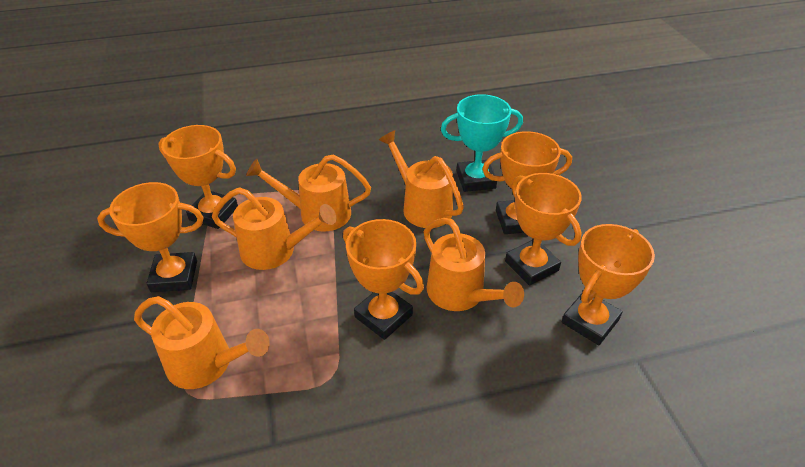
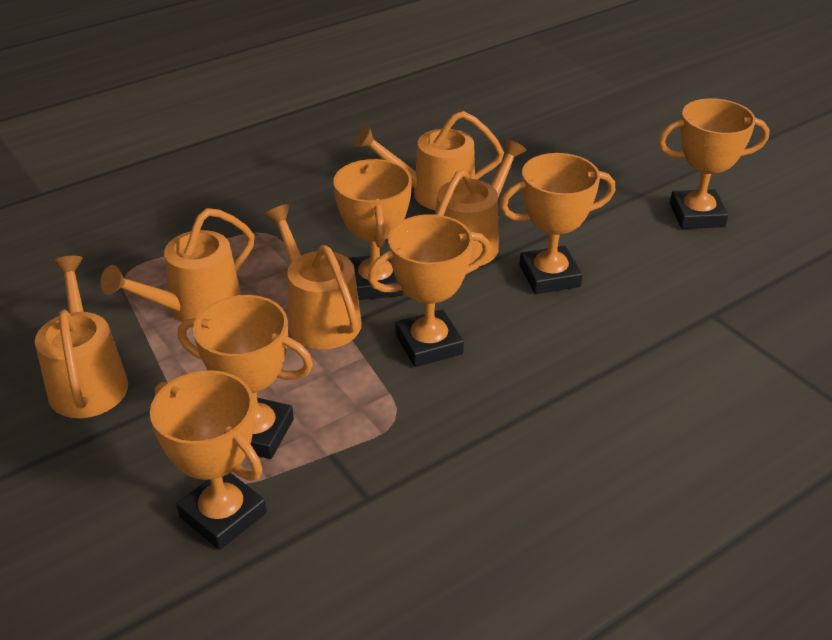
turquoise trophy: [441,94,523,192] = 1 -> none = 0

